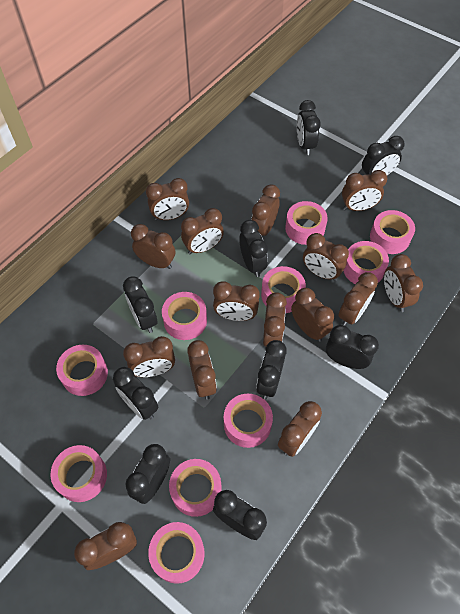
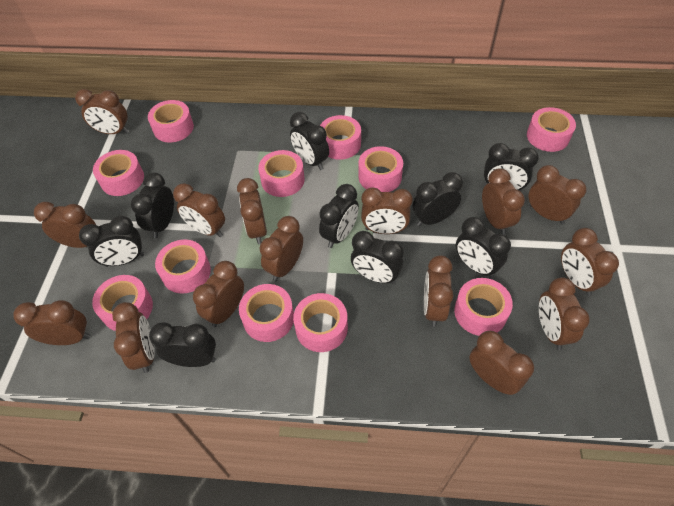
pink tape: [51,445,107,502] [56,345,108,396] [148,522,205,584] [162,292,207,340] [169,459,222,517] [224,394,273,448] [261,266,306,313] [285,201,328,245] [343,241,389,284] [370,210,415,254] = 10 -> [92,275,153,331] [93,150,144,196] [148,100,194,142] [155,239,211,293] [239,284,294,342] [258,150,305,197] [293,293,348,352] [320,115,361,160] [358,146,403,192] [454,278,513,336] [527,107,576,152] = 11

